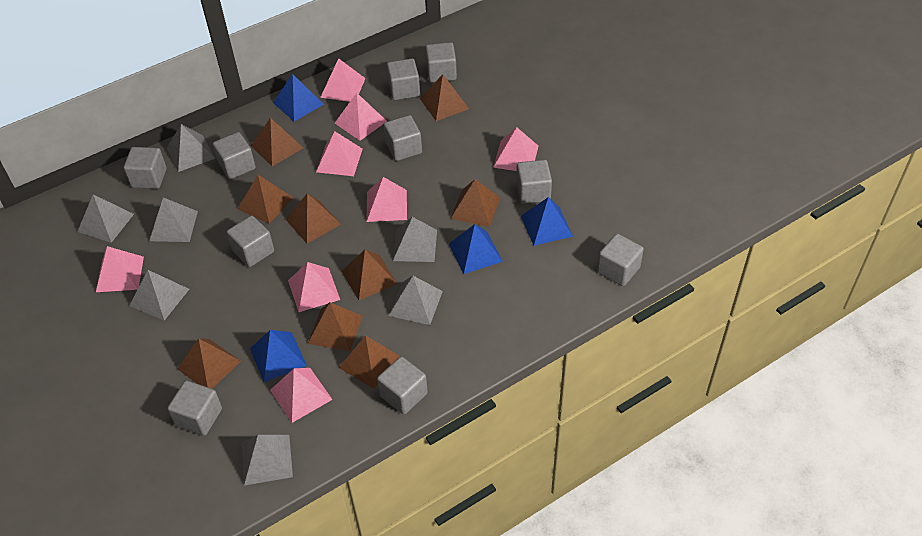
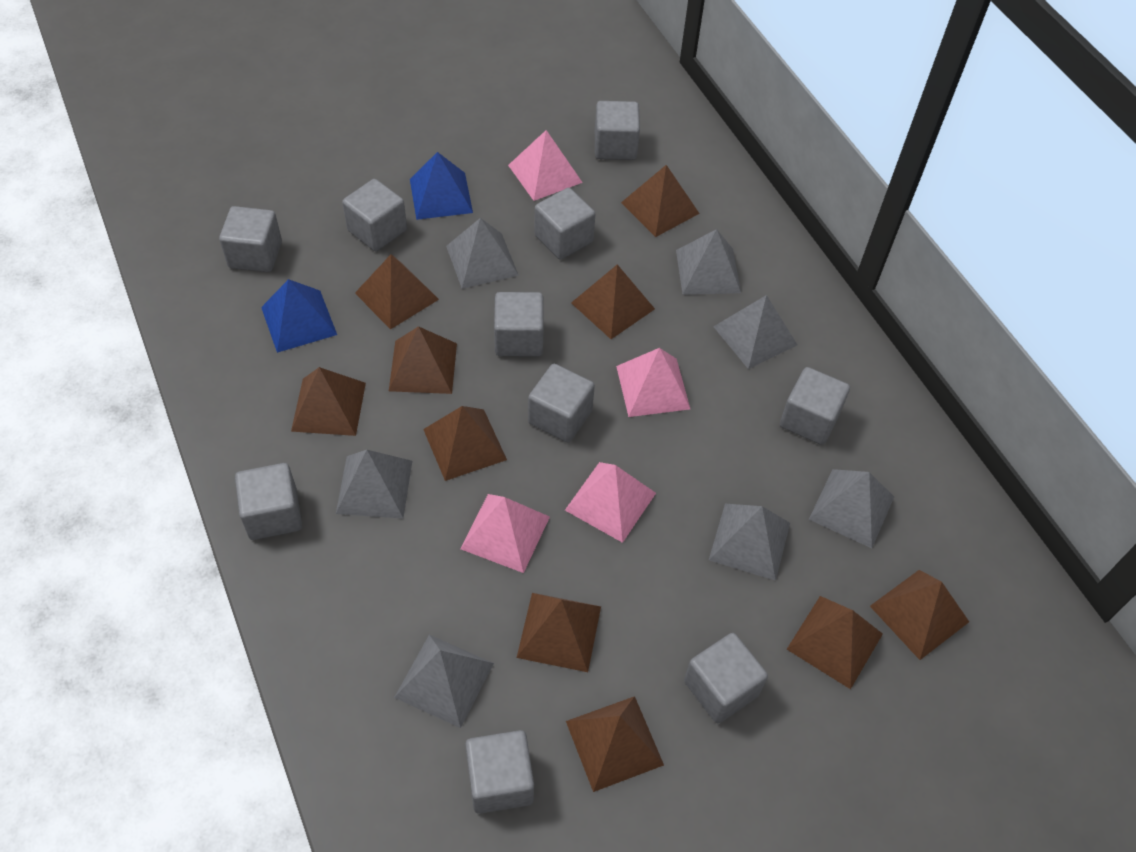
blue pyramid: [250,330,307,382] [273,74,324,121] [449,224,503,274] [521,197,573,246] = 4 -> [261,279,337,353] [410,152,473,220] = 2
brown pyramid: [178,338,241,389] [238,175,293,224] [251,118,303,166] [285,193,341,243] [308,302,363,351] [339,335,401,389] [342,249,397,300] [420,74,469,121] [450,179,500,227] = 9 -> [291,367,366,436] [355,254,439,330] [389,326,457,394] [423,406,507,481] [517,593,601,672] [566,696,664,792] [571,264,655,339] [621,165,700,237] [787,596,883,689] [870,570,969,660] = 10
pink pyramid: [96,246,144,292] [270,368,333,423] [288,262,340,312] [316,131,362,176] [320,58,366,102] [335,93,387,141] [366,177,407,222] [493,127,539,171] = 8 -> [460,494,550,573] [508,130,583,201] [565,462,656,543] [616,348,690,417] = 4

